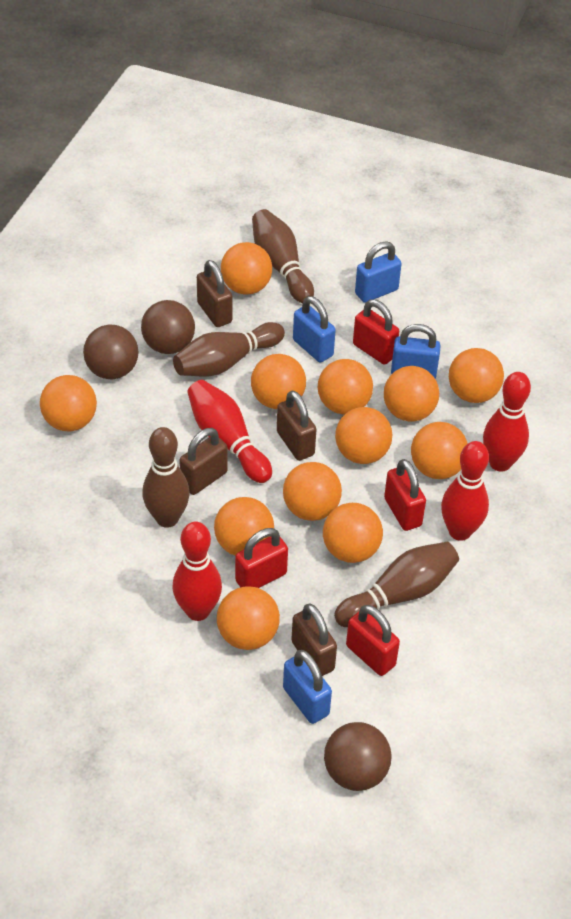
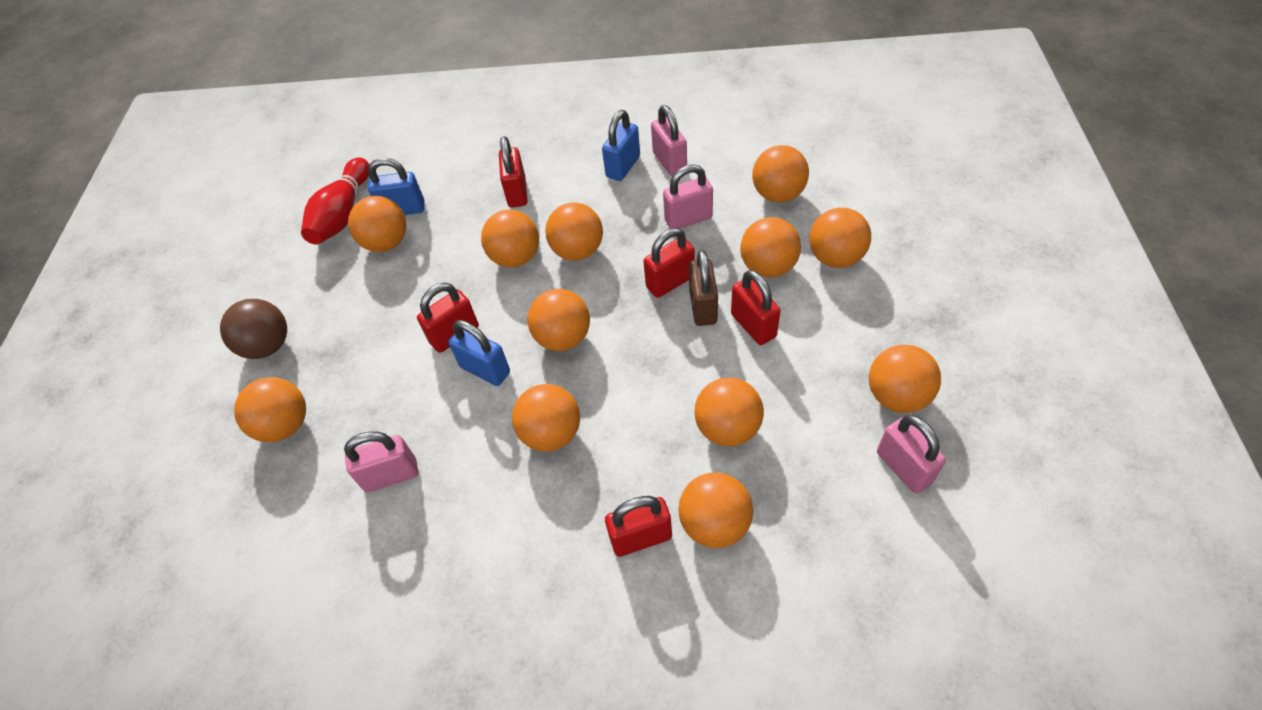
blue padlock: [283,650,332,724] [293,296,336,363] [355,241,402,303] [391,324,441,379] = 4 -> [368,158,425,215] [448,320,510,386] [602,110,640,181] = 3
brown ball: [83,325,139,379] [141,300,195,354] [324,722,392,791] = 3 -> [220,299,287,359] = 1
brown bowling pin: [142,427,190,528] [173,322,285,376] [252,209,314,303] [334,542,459,627] = 4 -> none = 0
brown padlock: [179,428,228,495] [197,260,232,327] [277,391,316,461] [291,604,337,676] = 4 -> [689,250,718,326] = 1
pink padlock: none = 0 -> [344,432,418,492] [651,105,687,176] [663,164,713,229] [877,415,946,493] = 4
red bowling pin: [172,521,222,621] [187,380,272,483] [441,441,489,541] [483,372,531,472] = 4 -> [301,158,369,245] = 1
red padlock: [235,528,288,588] [346,605,400,676] [353,299,399,365] [384,459,426,531] = 4 -> [417,283,479,353] [499,136,528,208] [605,496,672,557] [643,228,695,298] [731,270,781,345] = 5

